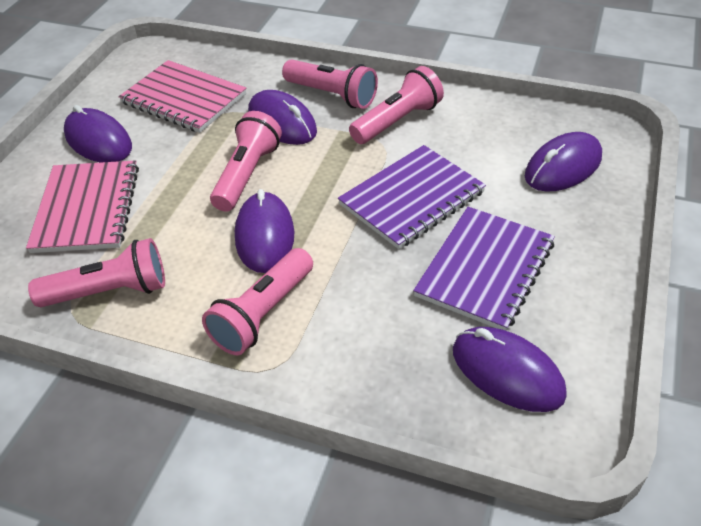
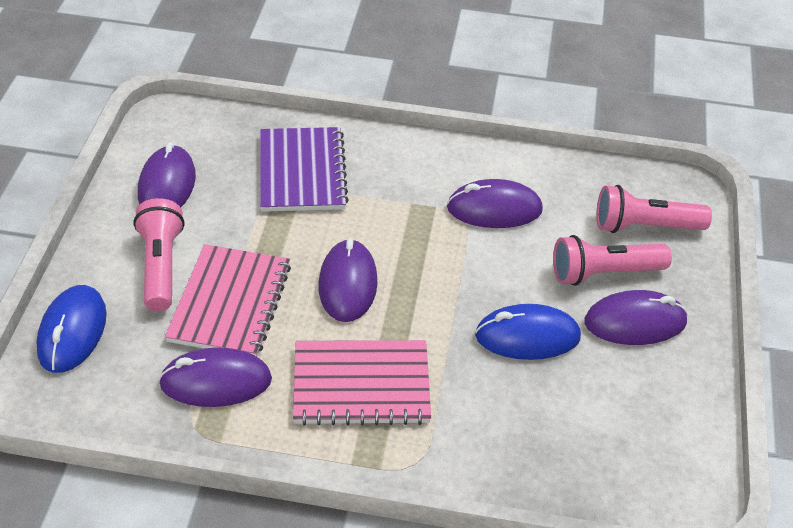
blue mouse: none = 0 -> [36,285,107,373] [475,304,581,360] = 2
pink flashlight: [28,238,165,307] [202,248,313,355] [210,111,282,212] [282,59,378,109] [349,66,444,144] = 5 -> [133,198,185,312] [553,235,672,286] [596,185,712,233] = 3
purple notebook: [338,145,486,249] [413,207,555,331] = 2 -> [260,127,349,212] = 1

